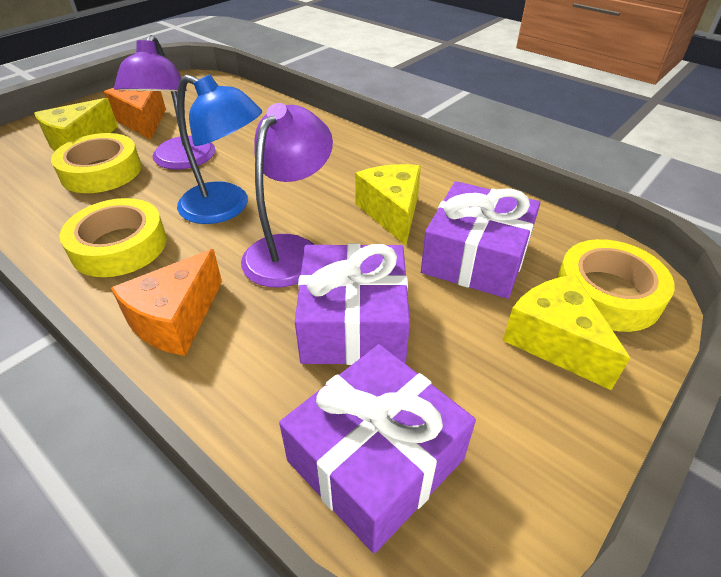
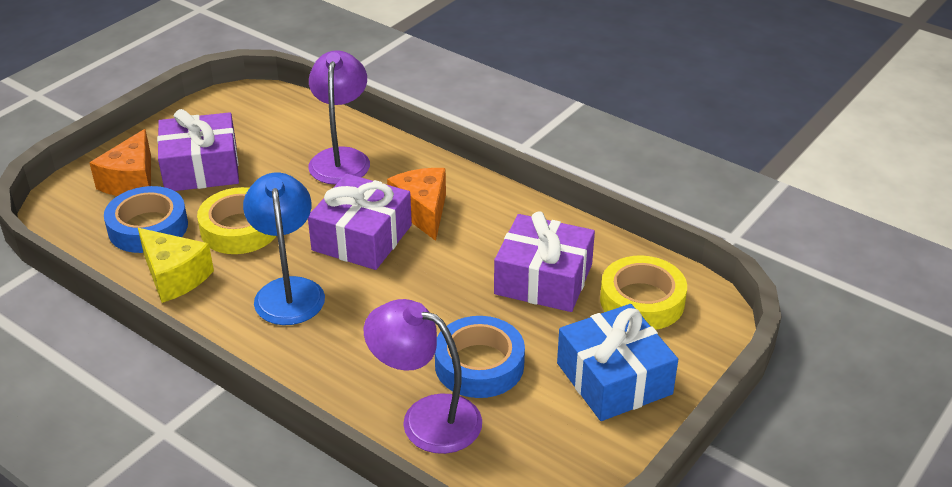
blue gift: none = 0 -> [557,304,678,421] = 1
blue tape: none = 0 -> [104,186,188,253] [435,316,525,398] = 2
yellow cheese: [34,98,118,151] [355,164,421,245] [503,275,630,390] = 3 -> [138,228,214,303] = 1
yellow tape: [51,133,142,193] [59,198,167,277] [557,239,675,332] = 3 -> [197,187,276,254] [600,255,687,330] = 2

